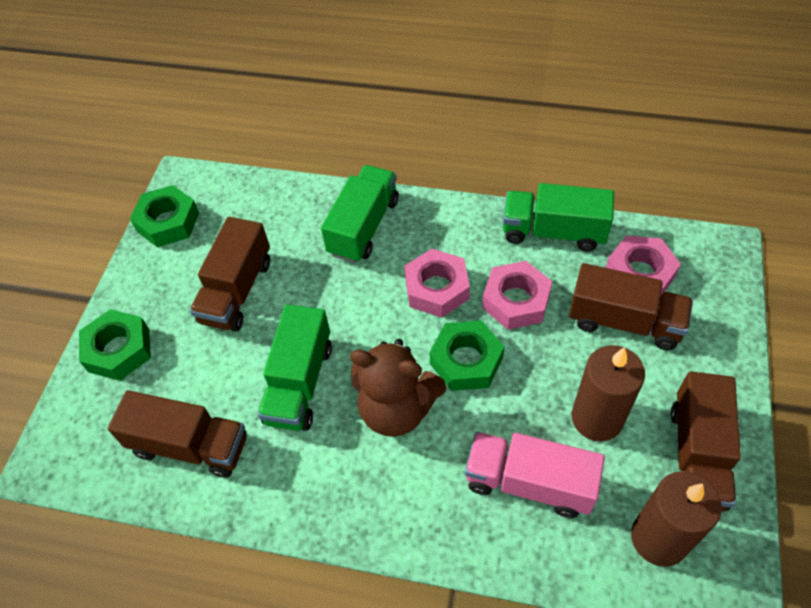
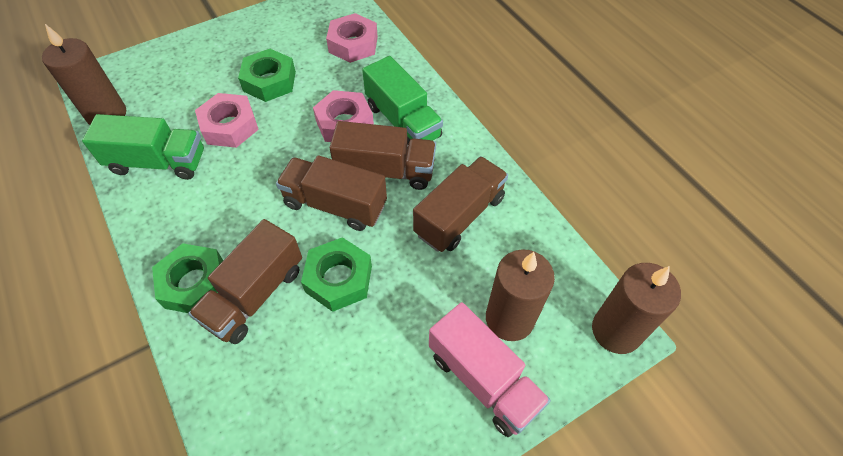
brown candle: [572,345,645,441] [631,471,722,567] = 2 -> [42,24,126,125] [486,249,555,341] [592,263,681,354] = 3
brown teddy bear: [350,339,446,437] = 1 -> none = 0
green truck: [257,304,332,431] [321,165,399,263] [503,183,614,251] = 3 -> [82,114,204,180] [362,56,443,148] = 2

